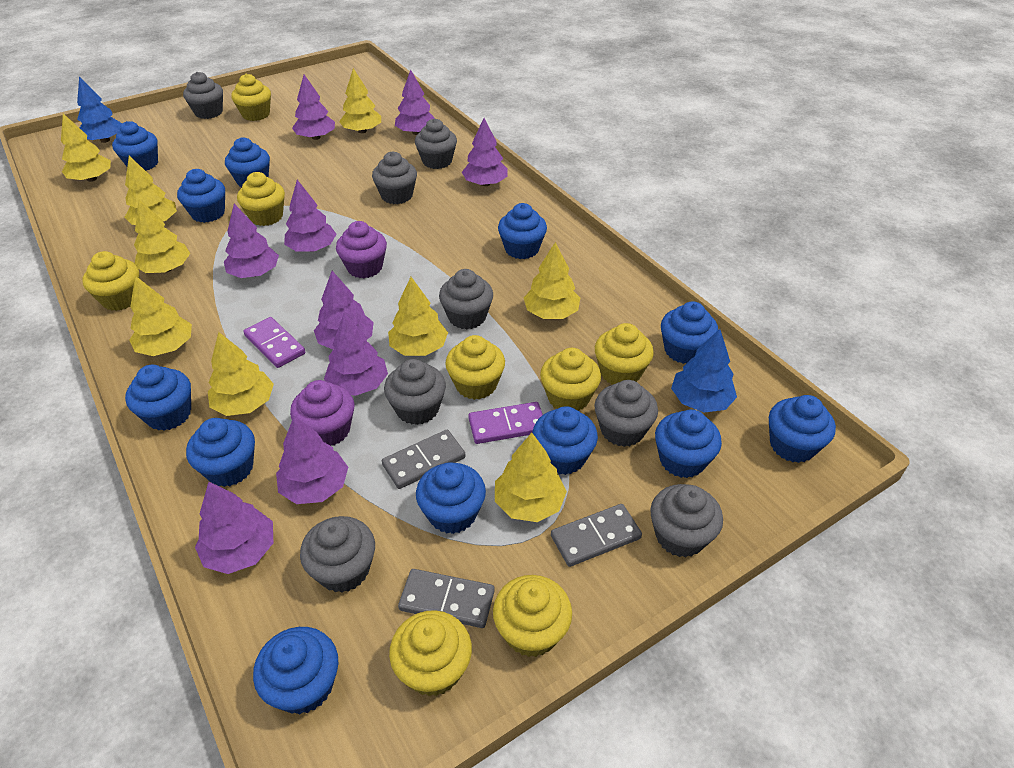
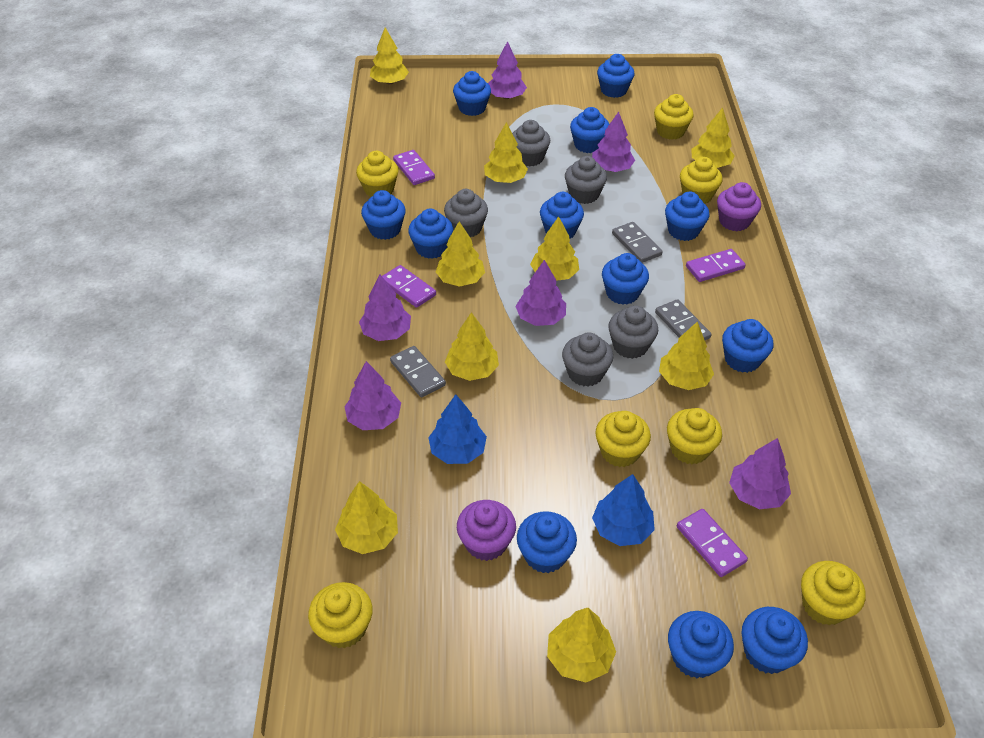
grey cupcake: [183,72,223,119] [300,516,375,593] [372,152,417,204] [384,359,446,425] [415,119,457,169] [439,269,493,329] [594,380,658,447] [650,484,723,558] = 8 -> [444,189,488,238] [512,120,550,166] [562,332,613,387] [565,156,607,204] [608,305,658,359] = 5
purple domino: [243,317,305,368] [468,402,543,444] = 2 -> [382,265,436,308] [393,150,435,185] [677,509,748,577] [686,249,746,282] = 4
purple tree: [195,482,273,574] [224,204,279,278] [276,416,348,504] [284,180,336,252] [292,75,335,140] [314,271,374,349] [324,313,388,396] [395,70,435,135] [462,118,508,186] = 9 -> [344,361,401,430] [359,275,411,341] [488,41,527,99] [515,260,566,326] [592,112,635,172] [729,438,791,509] = 6
yellow cupcake: [82,251,140,311] [231,74,271,121] [237,172,285,226] [389,610,472,696] [445,335,505,400] [493,575,572,657] [540,348,601,411] [595,323,654,385] = 8 -> [308,582,373,648] [356,151,399,197] [596,411,651,467] [654,94,694,140] [667,408,722,464] [680,157,722,204] [801,561,866,625] = 7

